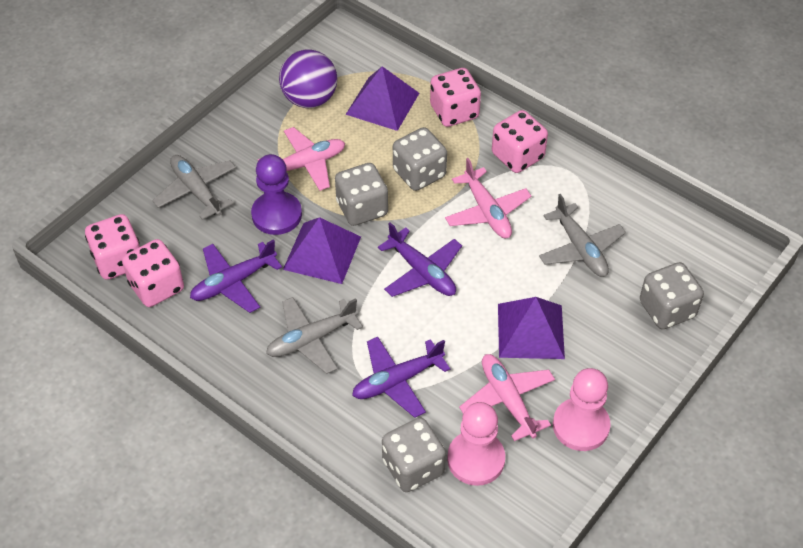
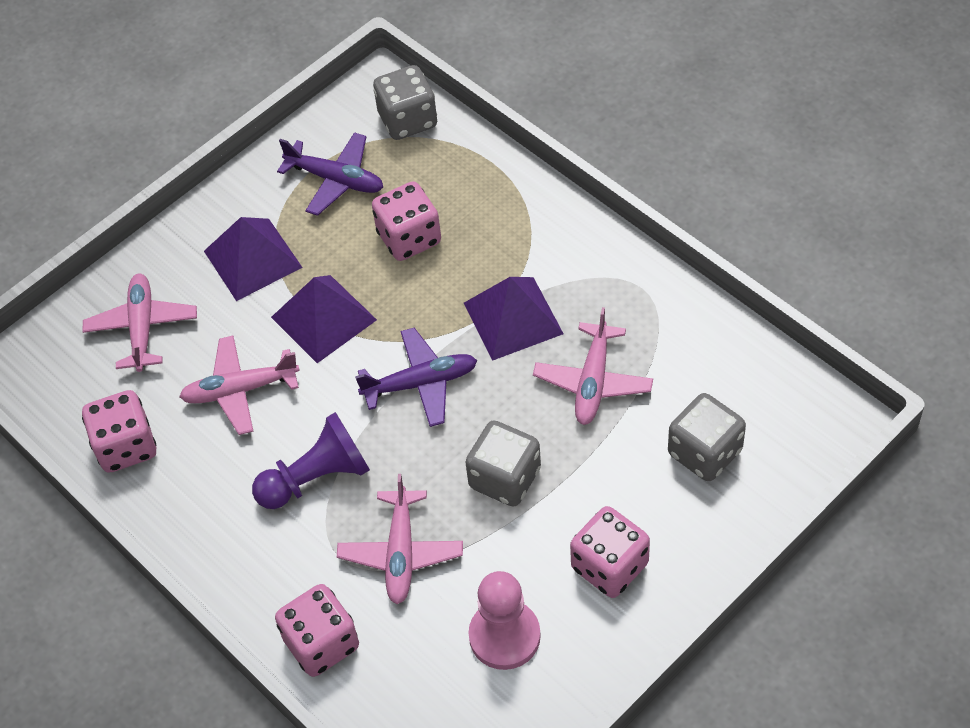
grey dice: [335,163,388,226] [382,418,446,492] [393,127,447,191] [640,262,704,329] = 4 -> [373,65,437,140] [465,420,541,506] [668,393,746,481] = 3
grey plane: [152,155,236,220] [266,297,363,374] [539,194,626,277] = 3 -> none = 0
pink pawn: [447,402,505,486] [553,368,611,451] = 2 -> [469,571,541,670] = 1
pink plane: [258,127,345,191] [445,158,531,238] [459,354,555,441] = 3 -> [82,274,197,372] [179,336,300,435] [337,474,463,604] [533,307,653,425] = 4
purple ball: [279,49,337,108] = 1 -> none = 0
purple plane: [190,239,282,313] [352,337,450,418] [378,222,462,297] = 3 -> [277,132,383,216] [355,328,477,427] = 2

